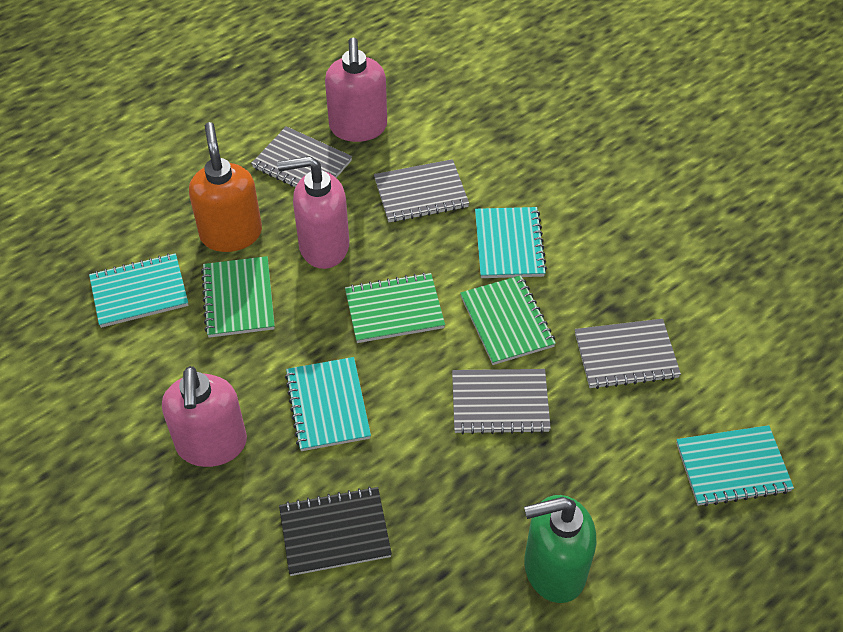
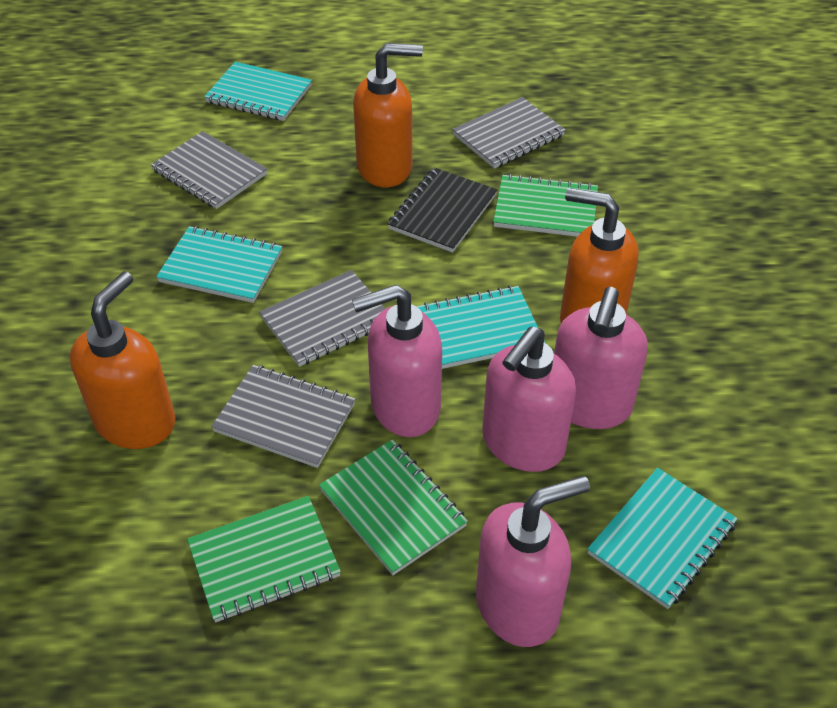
green soap dispenser: [524,495,596,603] = 1 -> none = 0
orange soap dispenser: [189,122,262,252] = 1 -> [70,272,175,449] [353,43,423,187] [560,188,638,323] = 3
pink soap dispenser: [162,366,247,467] [277,156,349,269] [325,38,387,142] = 3 -> [352,285,442,437] [476,476,590,647] [482,326,576,472] [554,287,648,429] = 4

